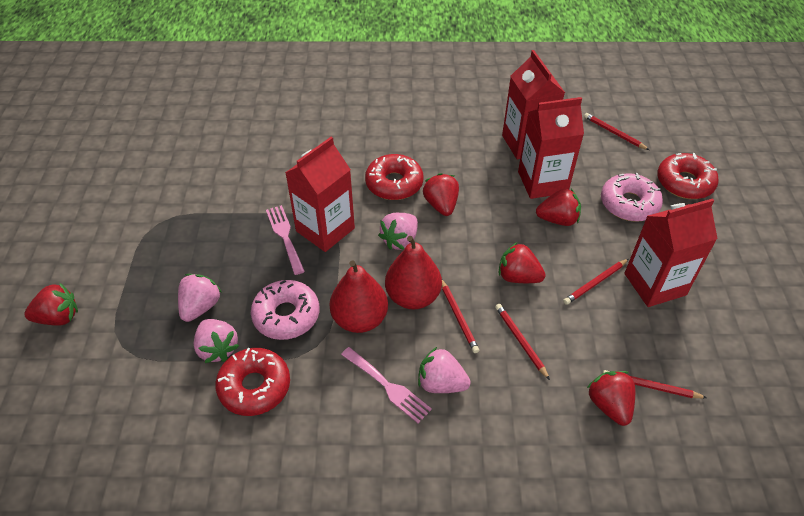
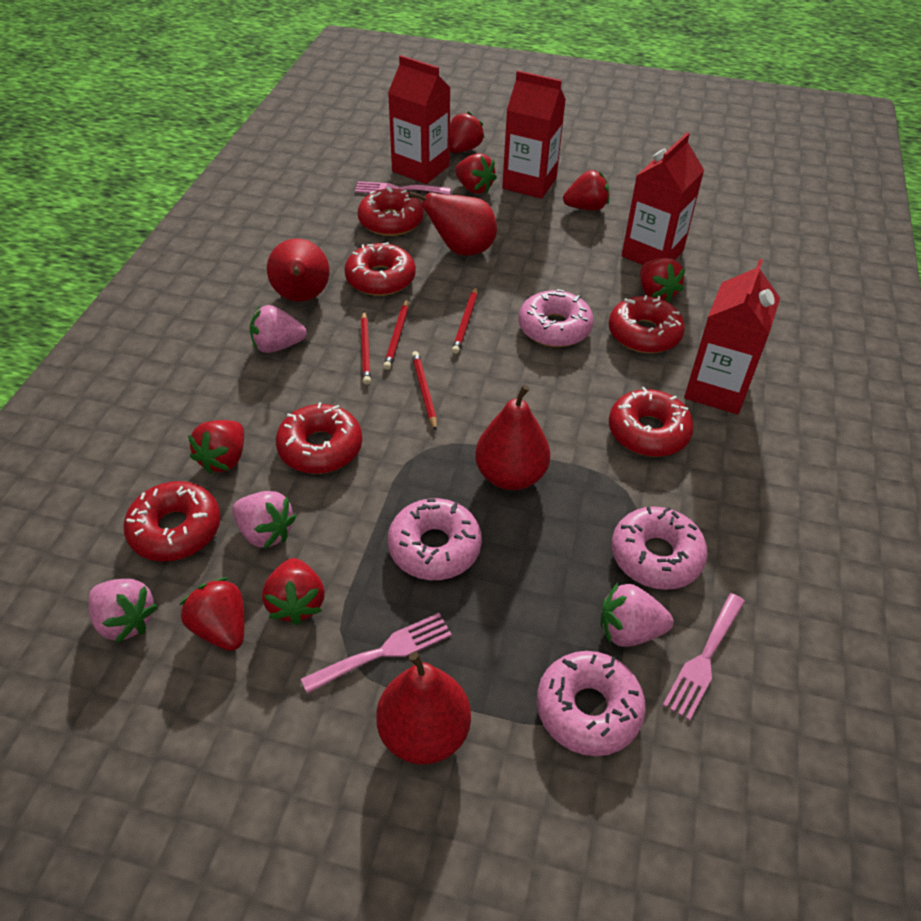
pink donut: [251,280,319,340] [601,173,663,222] = 2 -> [388,498,482,580] [519,289,594,347] [537,651,646,756] [612,507,708,590] = 4
pink fork: [266,205,305,275] [341,347,432,423] = 2 -> [301,613,452,694] [355,181,451,195] [663,593,745,721] = 3
red donut: [215,348,290,416] [365,154,423,200] [657,153,719,199] = 3 -> [124,481,221,561] [276,402,362,474] [344,242,416,296] [358,187,424,236] [608,295,685,353] [609,387,694,457] = 6
red pear: [329,260,388,333] [385,236,442,309] = 2 -> [267,238,329,302] [376,652,471,765] [408,191,497,256] [475,385,550,490] = 4
red pencil: [442,280,479,353] [495,304,550,380] [563,259,628,305] [584,113,649,150] [602,370,707,398] = 5 -> [361,311,371,385] [383,299,409,370] [412,351,437,431] [452,286,477,354] = 4
red strawberry: [24,283,78,326] [423,173,459,216] [499,242,546,283] [536,189,581,226] [587,371,635,426] = 5 -> [180,578,245,651] [188,420,244,474] [262,558,325,625] [450,112,485,153] [455,153,497,194] [563,170,609,211] [640,258,685,302] = 7

